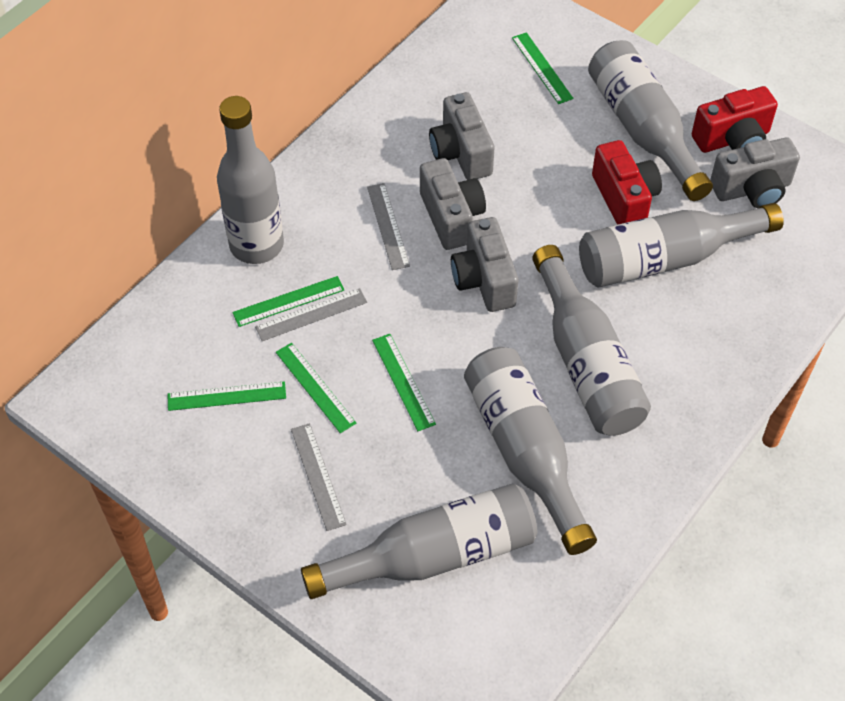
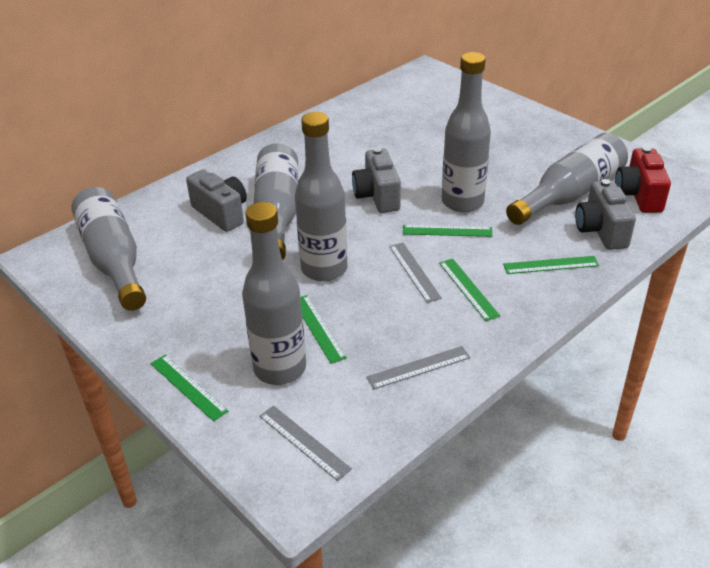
grey camera: [420,158,486,250] [429,92,494,180] [451,217,518,312] [710,137,800,208] = 4 -> [186,169,247,232] [352,147,401,213] [575,179,636,250] = 3
red camera: [592,140,662,225] [691,86,778,153] = 2 -> [615,147,671,213] = 1

